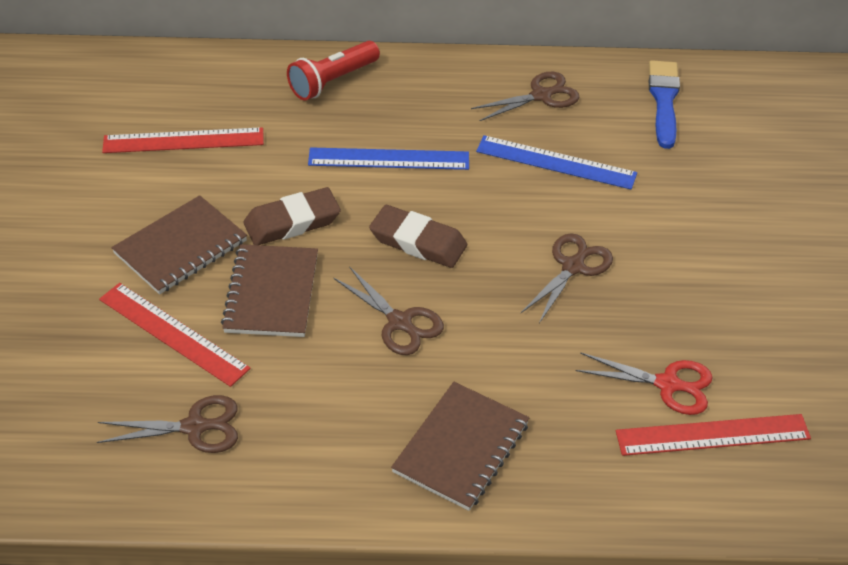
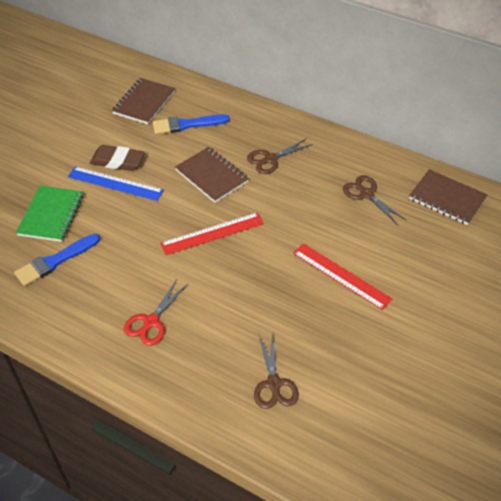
blue brush: [649,60,680,149] = 1 -> [14,234,100,286] [153,114,230,134] = 2
blue ruler: [308,147,469,170] [476,135,637,190] = 2 -> [68,167,164,201] = 1
brown eraser: [244,187,341,245] [369,205,467,268] = 2 -> [90,145,145,171] = 1
brown scissors: [97,395,238,453] [334,266,444,355] [471,72,579,121] [521,233,613,323] = 4 -> [247,138,313,174] [254,333,299,409] [343,175,406,225] = 3
green notebook: none = 0 -> [16,186,84,242] = 1
red flashlight: [287,41,380,100] = 1 -> none = 0
red ruler: [99,283,251,387] [102,127,264,153] [616,414,811,456] = 3 -> [160,212,264,255] [293,243,392,310] = 2

